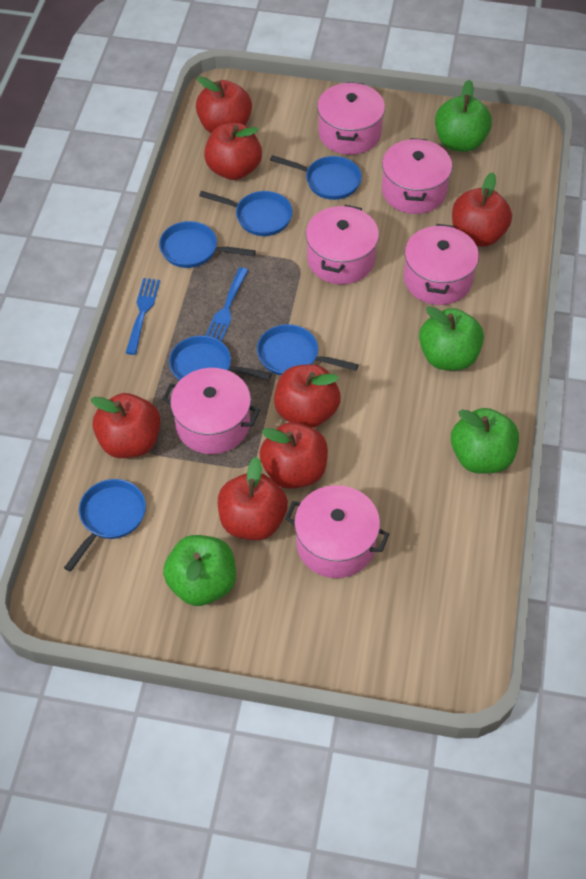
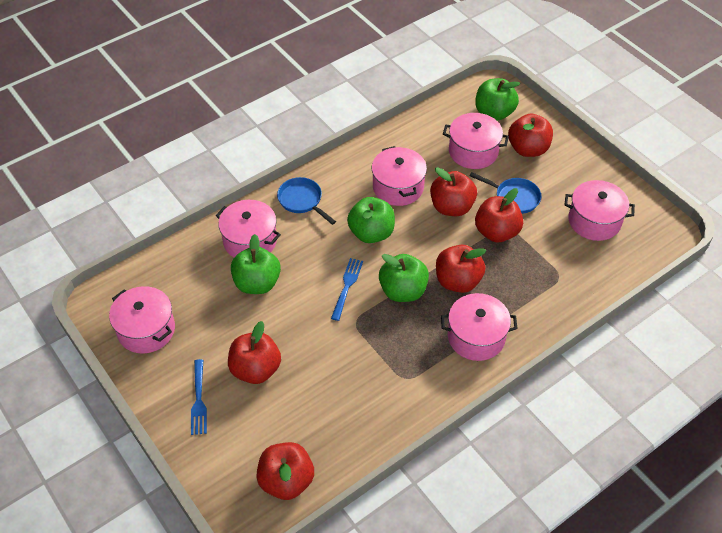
blue pan: [64,479,146,572] [159,221,256,268] [169,336,272,381] [199,191,293,236] [257,324,358,375] [270,155,362,200] = 6 -> [277,177,336,225] [470,172,541,214] = 2
red apple: [91,393,161,458] [196,76,252,133] [204,123,262,180] [218,457,288,540] [259,422,328,489] [274,364,341,428] [452,172,512,247] = 7 -> [228,321,281,384] [256,442,314,500] [430,167,477,216] [436,245,486,293] [475,188,523,242] [508,114,553,157] = 6

